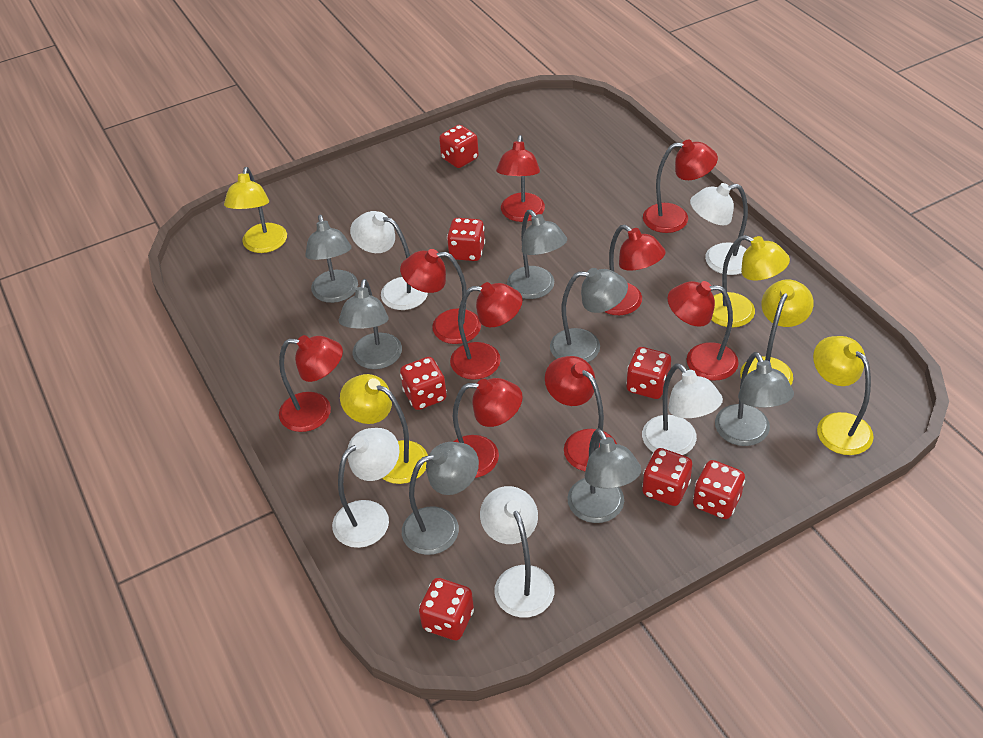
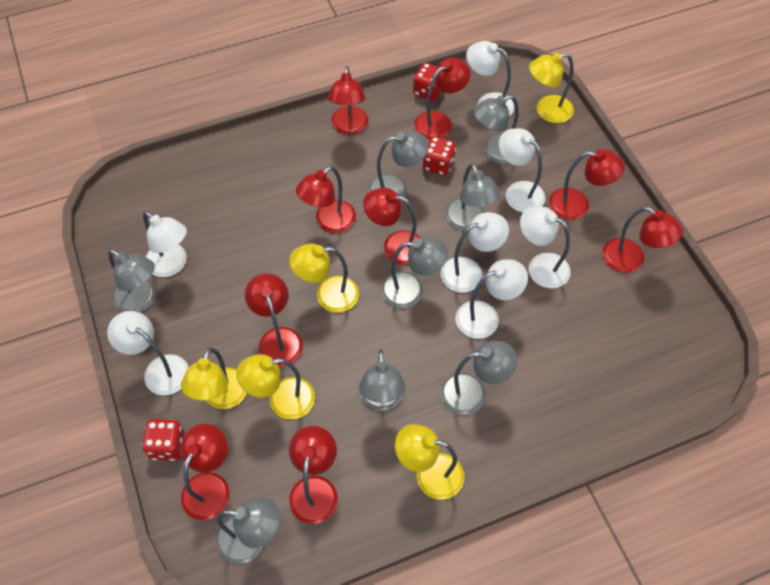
grey lamp: [305,214,358,303] [339,279,402,369] [402,442,479,555] [507,210,567,299] [550,268,628,362] [567,429,641,523] [715,352,794,446] = 7 -> [108,249,156,313] [216,497,280,564] [359,350,405,411] [368,130,429,201] [381,236,448,308] [440,341,518,415] [445,163,500,231] [474,95,519,164] = 8
red dice: [400,357,447,410] [419,578,474,640] [439,125,479,168] [447,218,485,261] [626,347,671,399] [642,448,692,506] [693,460,745,519] = 7 -> [142,419,185,461] [413,63,442,101] [422,136,456,176] = 3
white lamp: [332,428,399,548] [350,211,428,310] [480,486,554,617] [642,363,723,455] [690,183,748,275] = 5 -> [107,311,189,395] [143,211,187,277] [441,212,509,293] [455,259,528,339] [466,41,514,116] [499,128,545,213] [520,206,571,288] = 7

